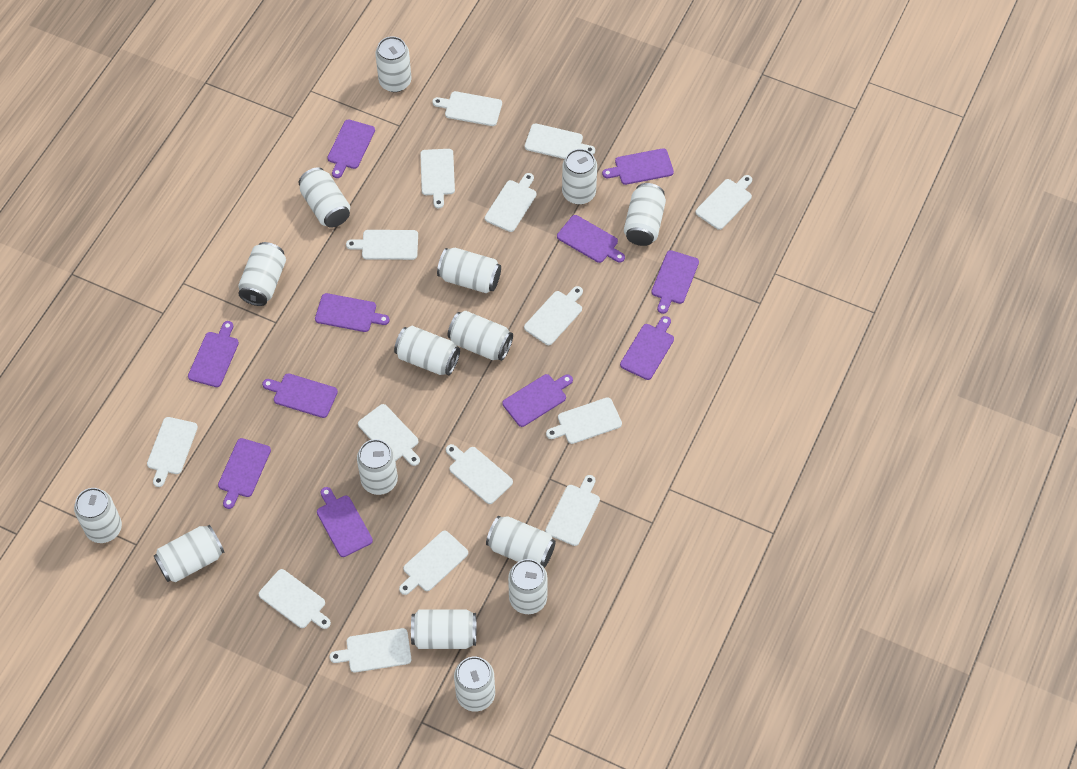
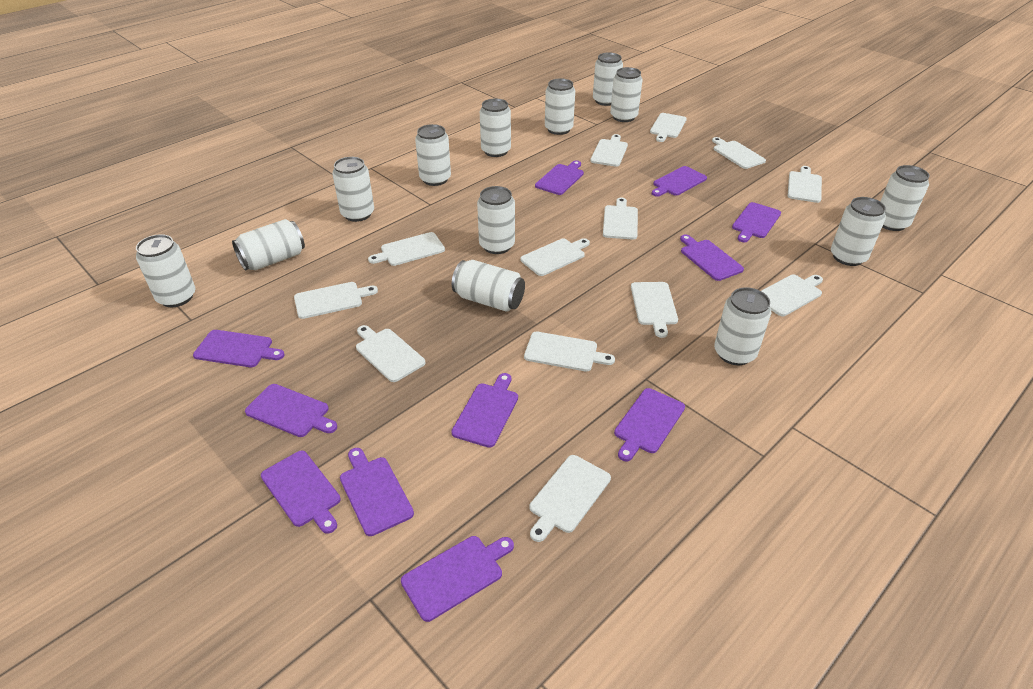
white can: [74,488,122,543] [154,525,225,582] [238,242,286,306] [299,167,350,228] [357,439,398,495] [375,36,411,92] [394,326,460,375] [411,610,476,649] [437,248,501,293] [448,311,513,361] [454,657,495,712] [486,516,556,568] [508,559,548,614] [562,149,597,204] [624,183,666,246] = 15 -> [136,234,195,307] [232,219,305,271] [332,157,374,222] [415,124,451,186] [452,260,525,312] [477,186,515,254] [480,99,511,157] [545,78,575,135] [593,52,623,106] [610,67,643,122] [714,287,771,365] [831,197,886,266] [880,165,929,231] = 13
white cutting board: [147,417,198,487] [259,569,331,629] [330,628,411,672] [346,230,418,260] [358,404,420,466] [399,531,468,595] [420,149,455,208] [432,91,502,126] [446,444,513,504] [485,173,537,232] [524,286,583,345] [525,123,595,159] [545,475,600,546] [546,397,622,444] [696,175,752,230] = 15 -> [294,282,378,319] [356,325,426,382] [368,232,445,266] [520,238,590,276] [524,331,615,371] [530,455,611,542] [590,134,628,167] [603,198,638,240] [631,282,678,338] [650,113,687,142] [712,137,766,169] [761,275,823,316] [788,166,822,203] = 13

